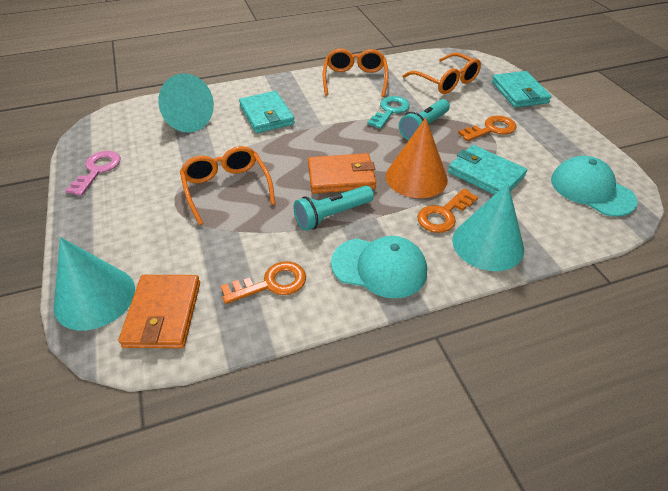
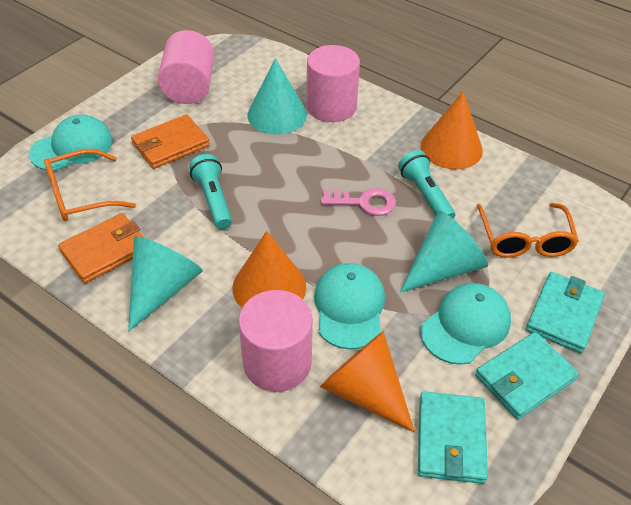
orange cone: [386,118,448,198] = 1 -> [233,231,306,308] [320,331,415,432] [421,91,483,169] = 3
orange glasses: [180,146,275,225] [323,49,389,97] [402,53,481,94] = 3 -> [44,149,136,221] [476,203,579,258] = 2
orange key: [221,261,306,304] [417,189,478,233] [458,116,516,141] = 3 -> none = 0
pink cylinder: none = 0 -> [158,30,215,104] [239,290,313,392] [307,45,360,122] = 3
turquoise cap: [331,236,427,298] [551,156,637,216] = 2 -> [29,115,113,171] [314,263,385,350] [420,283,511,365] = 3
turquoise key: [367,96,410,129] = 1 -> none = 0

